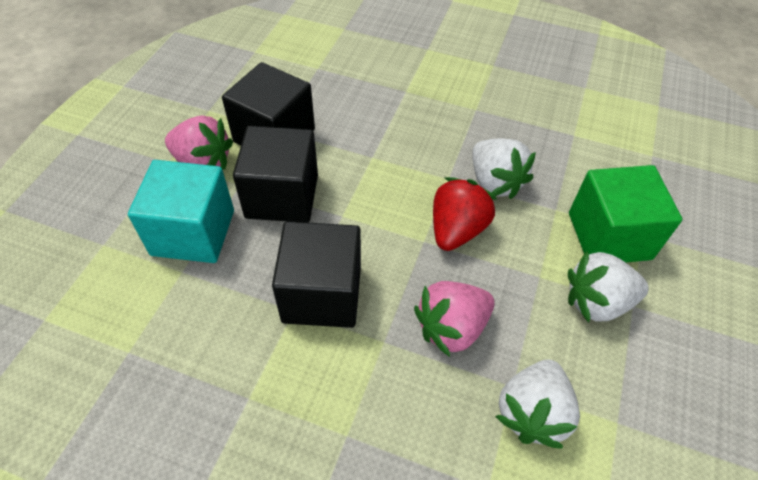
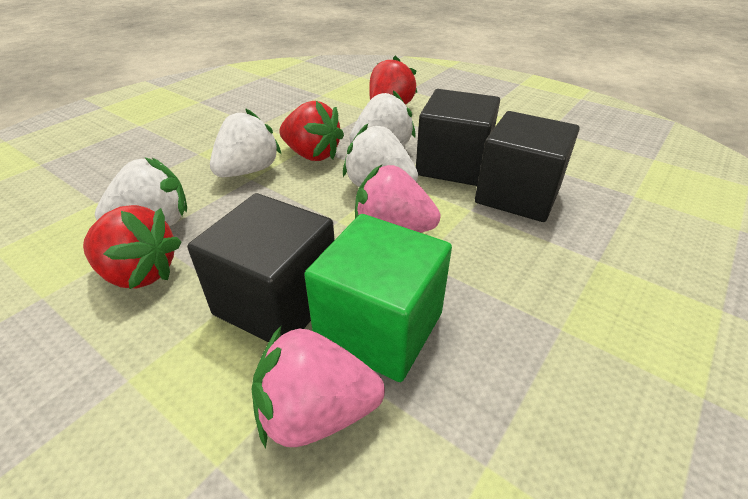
red strawberry: [433,177,497,251] = 1 -> [83,205,181,289] [279,101,344,161] [369,56,417,105] = 3
turquoise cube: [128,160,234,263] = 1 -> none = 0
white strawberry: [472,138,536,199] [495,359,580,449] [568,251,649,323] = 3 -> [95,157,187,226] [210,109,281,177] [343,124,418,187] [349,90,415,146] = 4

